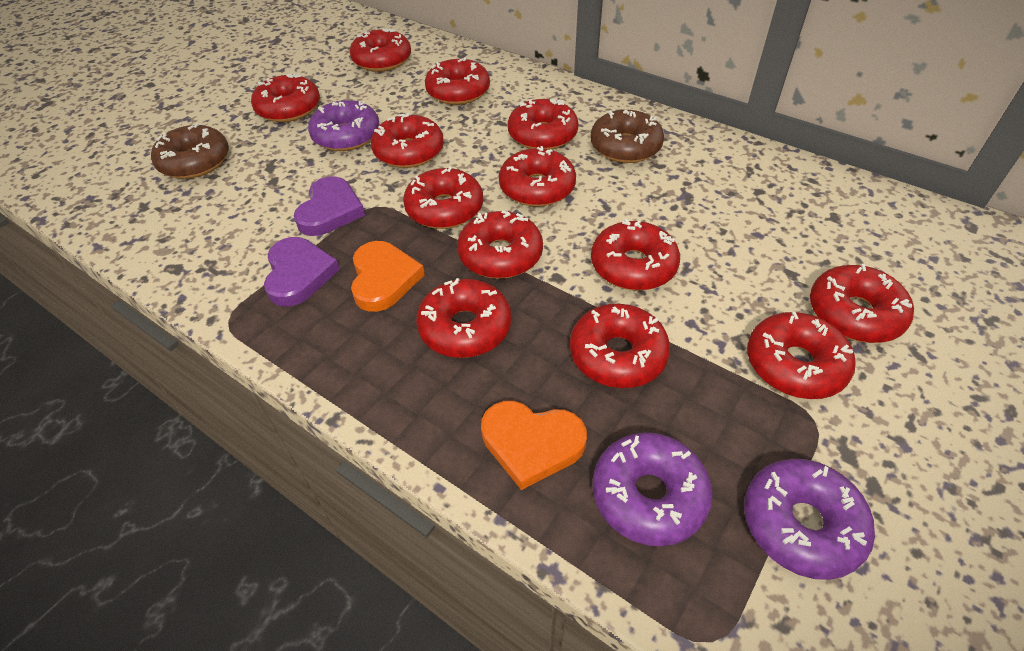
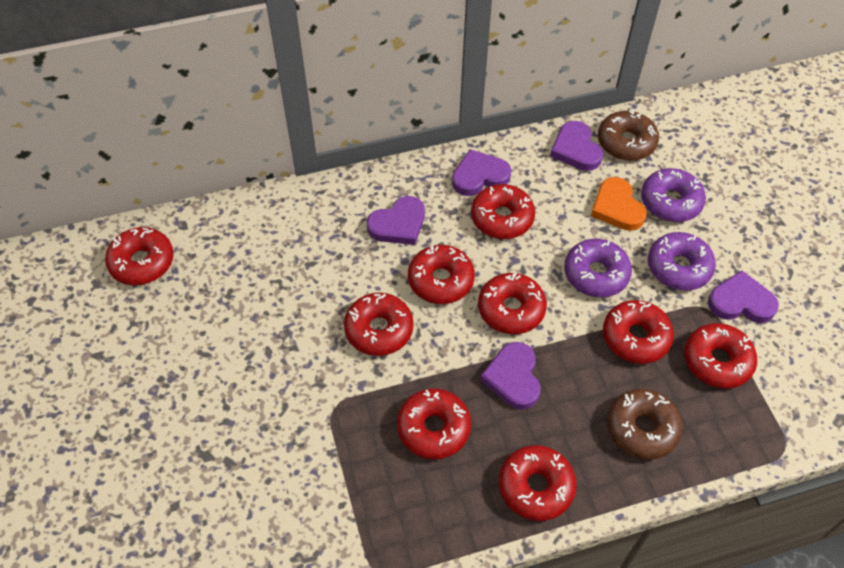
orange heart: [351,241,425,312] [481,401,587,490] = 2 -> [591,177,647,231] = 1
purple heart: [264,237,340,307] [294,176,365,236] = 2 -> [367,196,425,245] [452,150,511,196] [480,342,541,410] [550,121,603,171] [708,270,779,323] = 5
red donut: [251,73,320,122] [350,28,411,72] [371,113,444,168] [403,167,483,229] [416,278,511,358] [425,57,490,105] [457,211,543,279] [499,146,576,207] [508,99,579,150] [570,304,670,388] [591,219,680,291] [747,312,856,399] [810,264,914,343] = 13 -> [105,227,174,285] [344,293,414,356] [397,388,471,459] [408,245,475,304] [471,184,535,239] [478,272,547,334] [499,445,577,521] [603,300,674,364] [684,323,757,389] = 9

